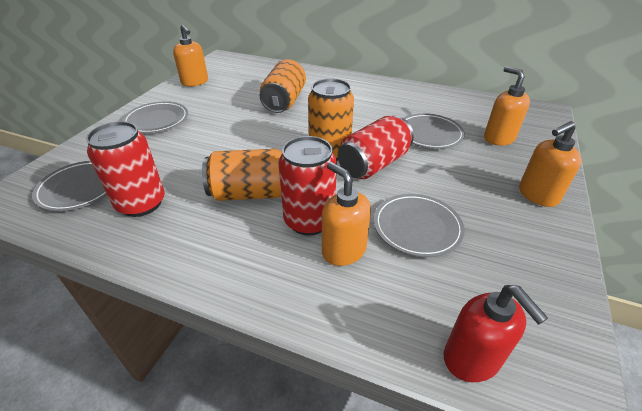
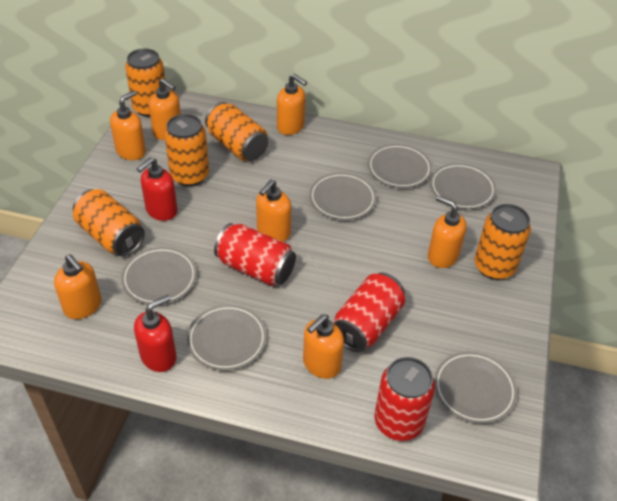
grey plate: [32,161,107,211] [122,101,188,133] [374,194,465,257] [404,113,465,149] = 4 -> [121,247,197,305] [187,305,267,371] [309,172,377,220] [368,144,432,188] [430,163,496,209] [434,351,518,424] = 6
orange can: [202,149,282,201] [259,59,306,113] [308,78,354,161] = 3 -> [73,189,145,256] [125,49,166,117] [164,114,209,186] [205,102,268,161] [475,204,531,280] = 5
orange soap dispenser: [173,24,208,86] [322,162,371,266] [484,66,530,146] [519,121,582,207] = 4 -> [54,254,102,319] [110,90,146,160] [149,78,181,140] [256,180,291,242] [277,74,307,135] [303,314,344,379] [428,196,467,268] = 7
red soap dispenser: [444,285,548,382] = 1 -> [134,295,177,372] [137,157,178,221] = 2

